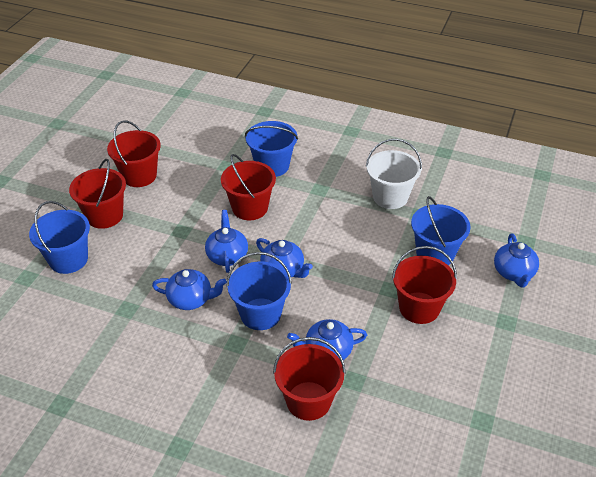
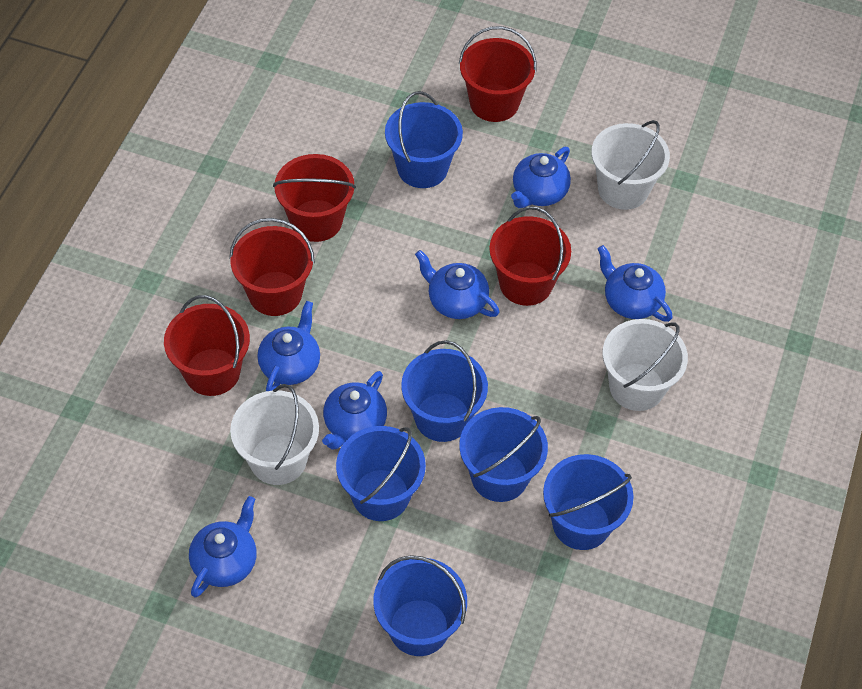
blue bucket: [29,201,90,274] [226,252,292,330] [245,121,298,177] [411,196,471,265] = 4 -> [336,426,426,521] [373,555,467,656] [385,91,463,188] [401,340,488,442] [459,407,548,502] [543,454,634,550] = 6
blue teapot: [152,269,227,310] [205,210,248,273] [256,238,313,278] [287,319,367,360] [494,233,539,287] = 5 -> [189,496,257,598] [257,301,320,391] [322,371,387,450] [415,250,499,319] [511,147,571,208] [597,245,673,322] = 6
white bucket: [366,139,422,209] = 1 -> [230,384,319,485] [591,120,670,210] [603,319,688,411] = 3

